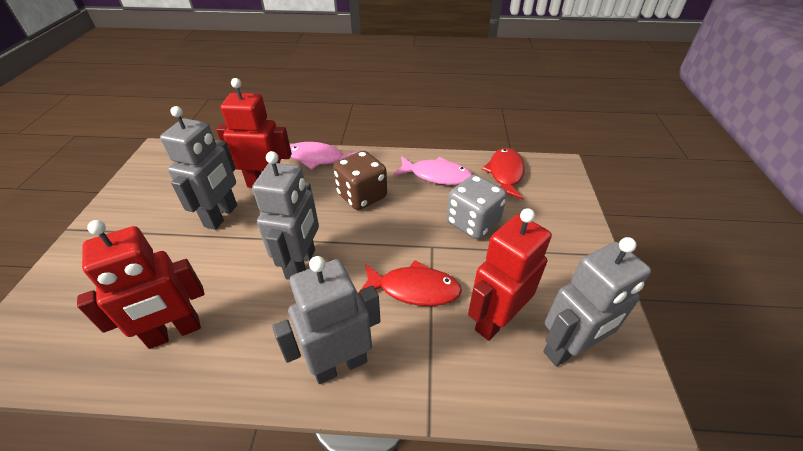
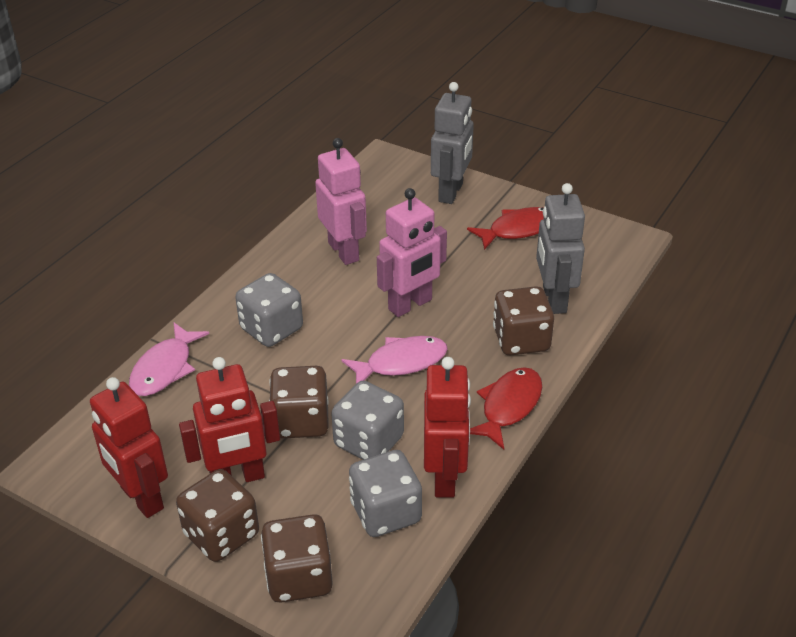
brown dice: [333,151,387,210] = 1 -> [176,469,259,562] [261,514,333,602] [269,366,329,439] [493,286,554,355] = 4
grey dice: [447,175,507,239] = 1 -> [235,273,303,347] [331,381,404,460] [349,450,422,537] = 3
grey robot: [160,106,237,230] [252,151,319,280] [272,256,381,384] [543,237,651,366] = 4 -> [431,82,474,204] [536,183,585,314] = 2
pink robot: none = 0 -> [315,138,367,265] [377,188,447,317] = 2

